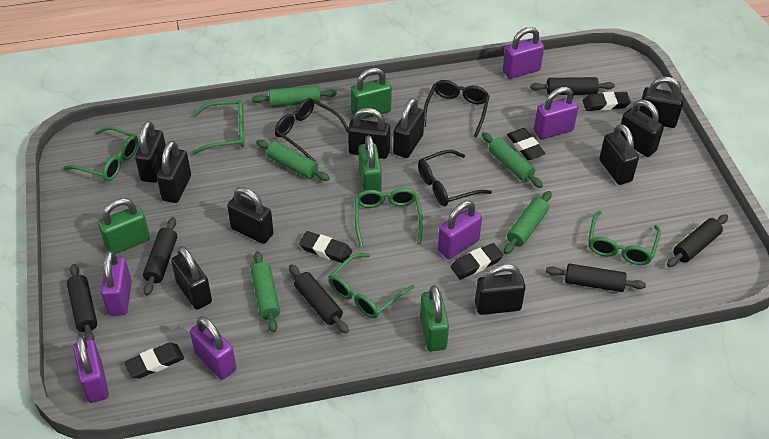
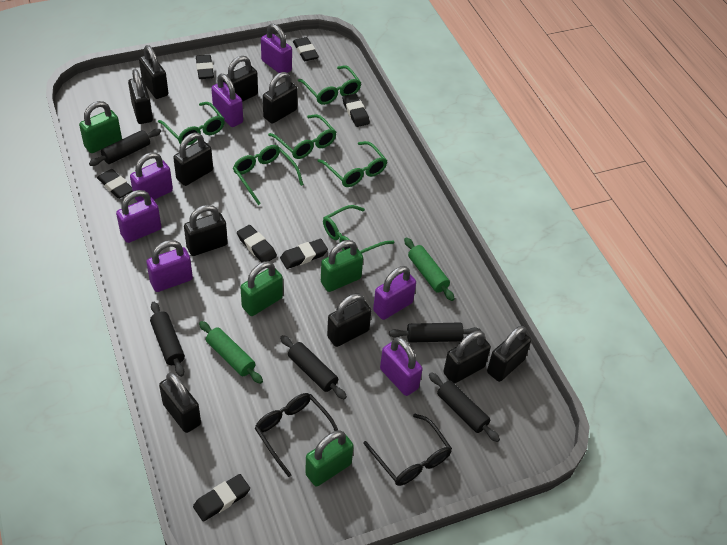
black eraser: [124,342,184,379] [299,231,352,263] [451,243,503,280] [507,128,546,160] [583,92,631,111] = 5 -> [97,169,132,199] [193,474,250,522] [196,55,214,79] [237,225,277,262] [280,239,328,269] [293,37,319,61] [342,94,370,127] = 7
black glasses: [274,98,348,161] [418,150,492,206] [424,80,490,138] = 3 -> [255,393,338,477] [363,414,452,486] = 2
black rolling pin: [67,264,97,340] [143,217,177,296] [289,264,349,333] [530,77,615,95] [546,264,646,292] [667,214,728,267] = 6 -> [89,129,161,166] [150,302,185,377] [280,335,347,399] [389,322,481,343] [429,372,500,442] = 5
green glasses: [63,126,139,181] [192,100,245,155] [329,253,414,318] [355,188,423,247] [588,211,661,265] = 5 -> [158,102,225,146] [233,145,304,205] [268,114,336,159] [298,65,361,105] [318,141,387,187] [323,205,394,254] = 6
green rolling pin: [251,251,280,332] [252,86,337,107] [256,140,330,181] [482,132,543,188] [504,191,551,254] = 5 -> [199,321,263,384] [404,237,455,301] = 2
purple padlock: [73,335,109,403] [101,251,132,316] [190,316,236,380] [438,201,482,259] [503,27,544,79] [534,87,579,140] = 6 -> [116,190,161,243] [130,152,173,202] [146,240,193,292] [211,74,243,127] [261,24,292,73] [373,266,416,320] [380,337,423,396] = 7

